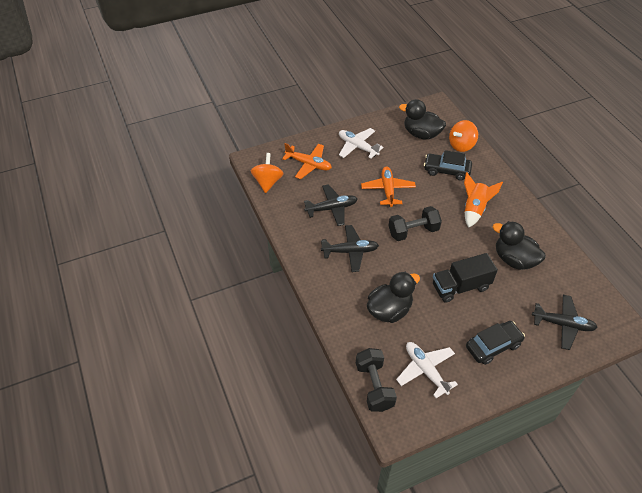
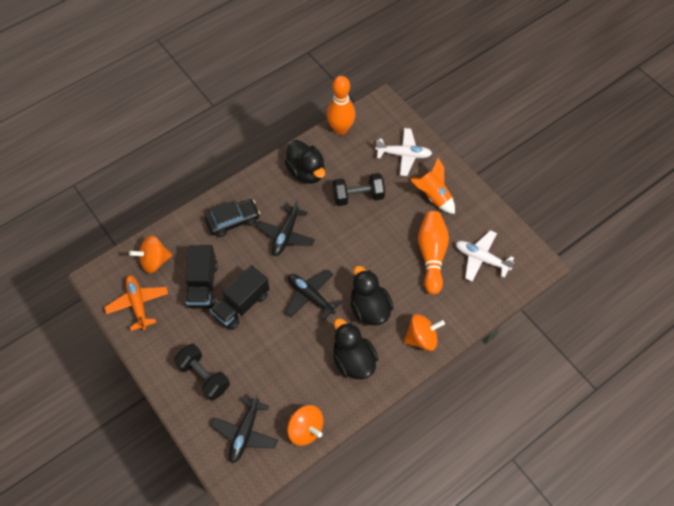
black car: [424,150,472,181] [466,321,525,365] = 2 -> [205,199,260,237] = 1
black truck: [433,253,498,302] = 1 -> [185,245,218,309] [210,265,270,330] = 2
orange bowling pin: none = 0 -> [327,76,355,135] [418,211,449,294] = 2
orange plane: [282,143,332,179] [361,166,416,207] = 2 -> [104,275,168,331] = 1
orange spinning top: [251,153,284,193] [449,120,478,152] = 2 -> [129,235,172,273] [287,405,324,446] [403,314,445,351] = 3

